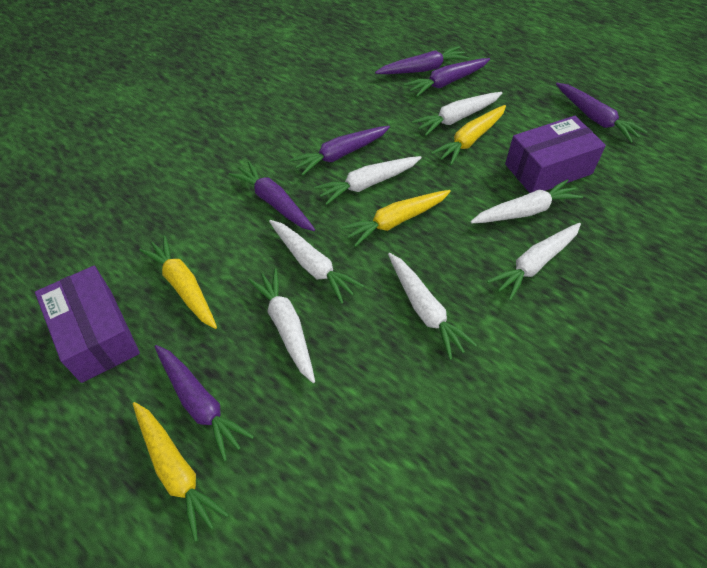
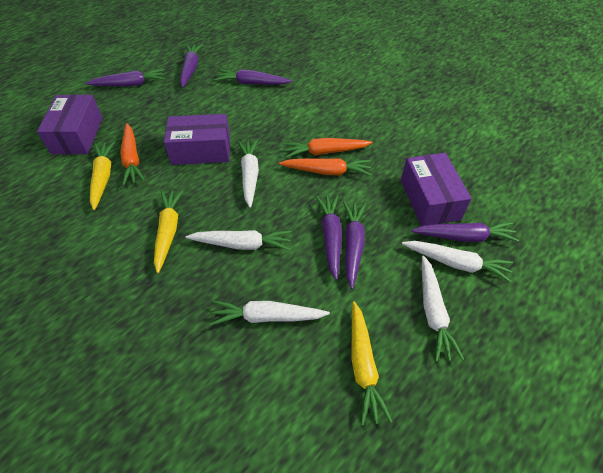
orange carrot: none = 0 -> [121,123,145,186] [279,158,371,176] [283,138,372,158] = 3
purple box: [35,266,140,383] [505,116,606,193] = 2 -> [37,94,103,154] [164,114,230,165] [401,153,472,226] = 3
white carrot: [248,268,315,383] [269,220,364,304] [314,156,422,205] [388,253,477,360] [412,92,502,136] [470,179,583,223] [487,223,581,301] = 7 -> [186,230,291,251] [210,301,330,326] [237,139,259,208] [402,241,513,283] [422,255,464,362] = 5
yellow carrot: [133,402,229,542] [139,235,217,329] [341,190,451,247] [431,105,506,165] = 4 -> [90,141,115,210] [154,190,184,273] [351,301,393,426] = 3

